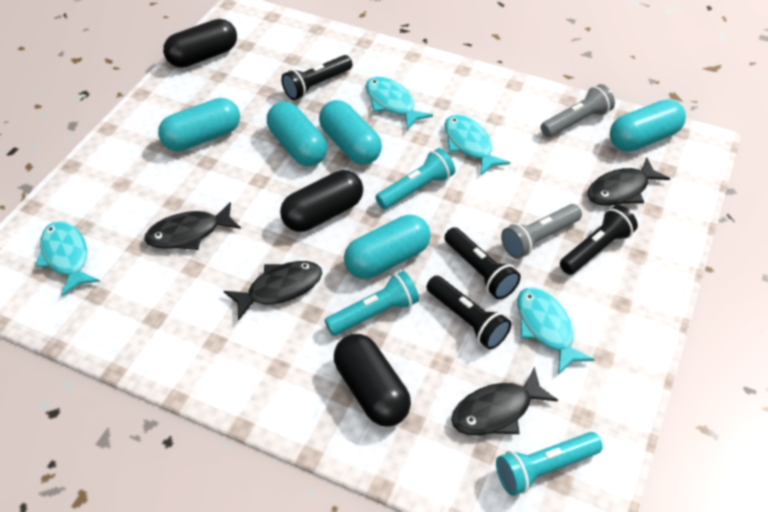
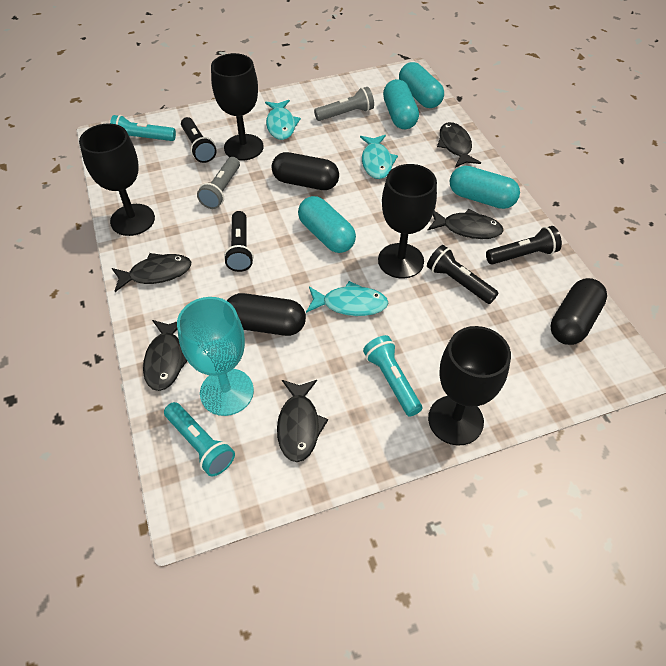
black fish: [144,202,241,250] [224,261,322,321] [451,367,558,435] [587,158,670,206] = 4 -> [112,253,191,292] [143,320,187,391] [277,380,328,462] [427,209,504,239] [437,122,481,167] = 5
black goblet: none = 0 -> [79,123,155,236] [211,53,264,160] [378,164,437,278] [428,326,511,446] = 4
turquoise capsule: [158,98,240,151] [267,101,327,166] [319,100,382,165] [344,215,431,279] [610,99,686,152] = 5 -> [298,196,356,253] [383,79,419,129] [399,62,444,108] [450,166,520,209] = 4
turquoise fish: [36,221,100,296] [366,76,433,130] [445,114,510,175] [517,287,595,374] = 4 -> [265,100,301,140] [306,281,388,316] [360,135,398,179] = 3
turquoise goblet: none = 0 -> [177,297,254,416] = 1

